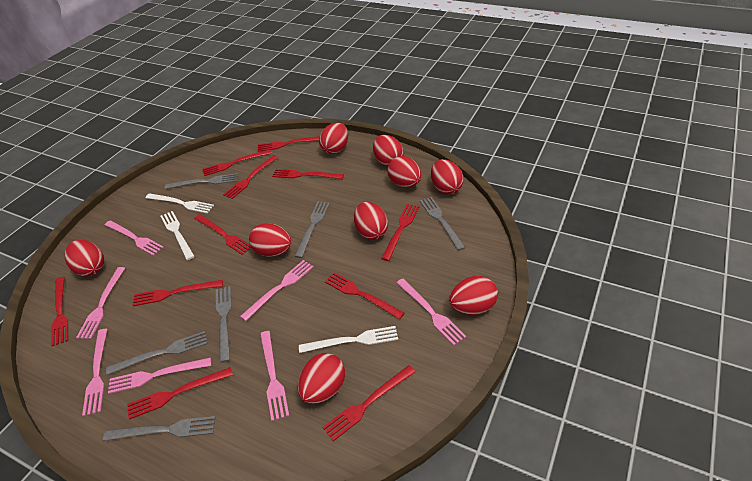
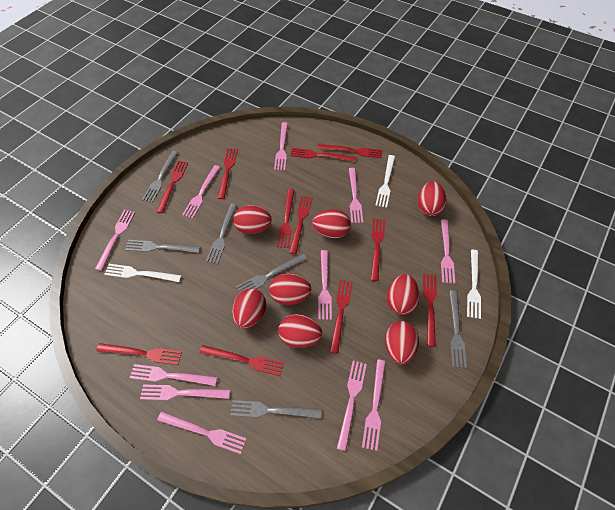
pink fork: [76,267,125,339] [82,329,107,416] [105,220,164,255] [108,357,212,394] [240,260,314,321] [260,331,289,421] [397,279,466,346] = 7 -> [95,210,135,271] [130,364,217,386] [140,384,230,400] [157,412,247,454] [182,165,220,219] [274,122,288,170] [318,250,332,320] [337,361,367,451] [349,168,363,223] [362,359,386,451] [441,219,455,283] = 11
red egg: [65,240,104,277] [249,223,291,257] [298,353,345,404] [319,123,348,154] [354,202,388,240] [373,135,404,166] [387,156,421,187] [431,159,464,194] [449,276,498,315] = 9 -> [232,288,266,328] [233,205,272,234] [269,274,311,305] [278,314,322,348] [312,209,351,238] [385,321,419,364] [387,274,419,315] [418,181,446,216] = 8

